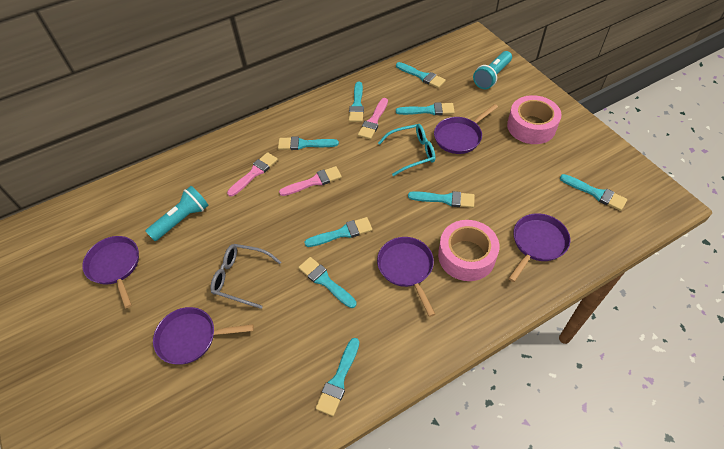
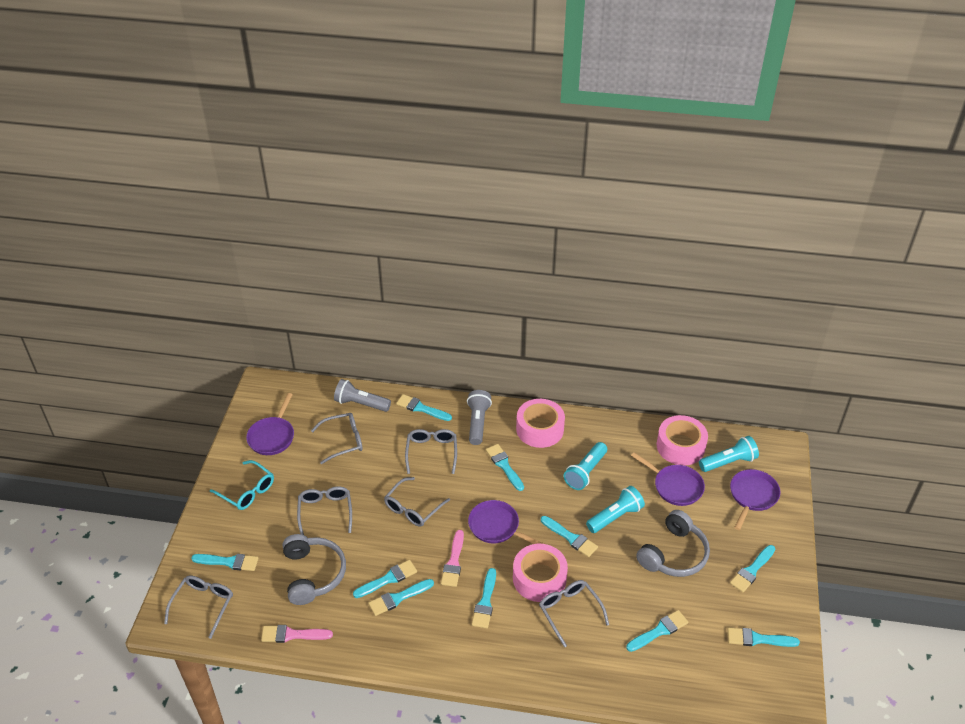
grey flashlight: none = 0 -> [334,379,391,412] [467,390,492,445] = 2
grey glasses: [210,244,281,309] = 1 -> [164,576,233,639] [297,486,352,535] [311,413,363,464] [384,477,450,527] [405,429,457,474] [539,580,609,647] = 6
grey headphones: none = 0 -> [283,534,346,605] [636,510,710,577] = 2
pink brush: [227,152,278,197] [279,166,342,196] [358,98,388,139] = 3 -> [261,625,333,643] [441,530,464,587] = 2
pink tape: [438,220,500,281] [507,95,561,144] = 2 -> [513,544,568,602] [516,399,565,448] [657,415,708,466] = 3
purple pan: [82,236,139,308] [153,307,254,365] [377,237,435,317] [434,104,498,154] [508,213,570,282] = 5 -> [246,393,294,455] [468,500,544,544] [631,452,705,506] [730,469,780,530] = 4
turquoise brush: [278,136,339,150] [298,257,356,308] [304,217,372,247] [315,338,359,416] [349,82,364,122] [396,62,446,88] [396,102,455,115] [408,191,475,208] [560,174,627,211] = 9 -> [191,554,258,571] [353,560,417,598] [369,579,434,616] [396,394,452,421] [472,568,496,628] [486,444,524,491] [541,516,598,557] [626,610,688,652] [728,628,800,647] [730,545,775,592] = 10
turquoise flashlight: [145,186,208,241] [473,51,512,89] = 2 -> [564,442,607,490] [586,486,645,533] [699,436,759,472] = 3

